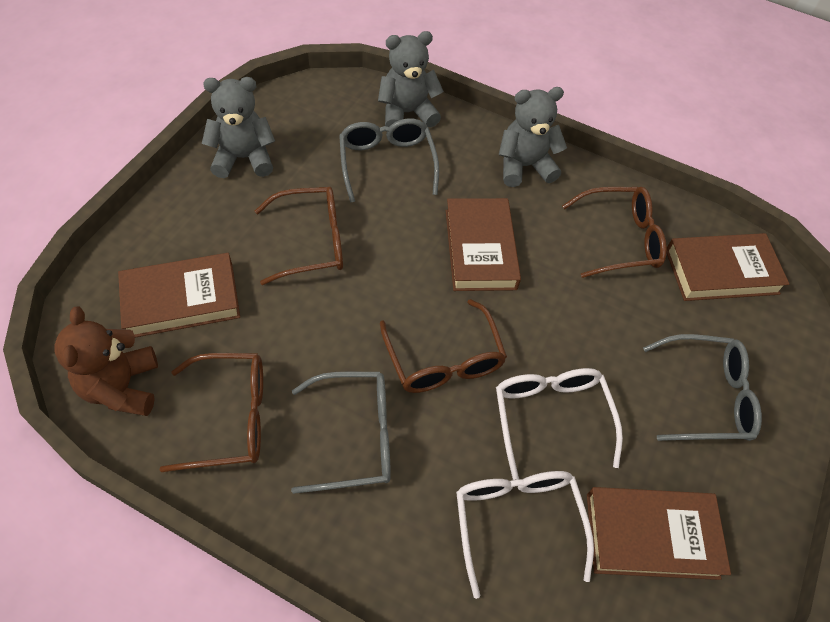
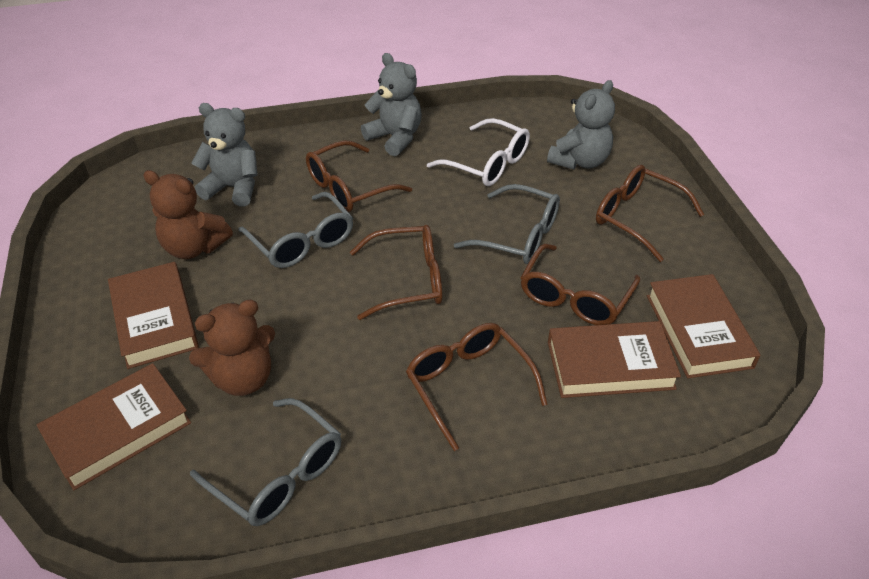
brown glasses: [160,353,263,472] [255,187,343,285] [380,299,507,393] [562,187,667,278] = 4 -> [306,140,412,212] [350,225,442,320] [406,323,547,451] [520,244,640,325] [596,165,704,262] = 5
brown teddy bear: [54,306,158,416] = 1 -> [143,170,233,259] [189,300,275,396] = 2
white glasses: [456,471,594,599] [496,368,623,480] = 2 -> [427,118,530,186] = 1

